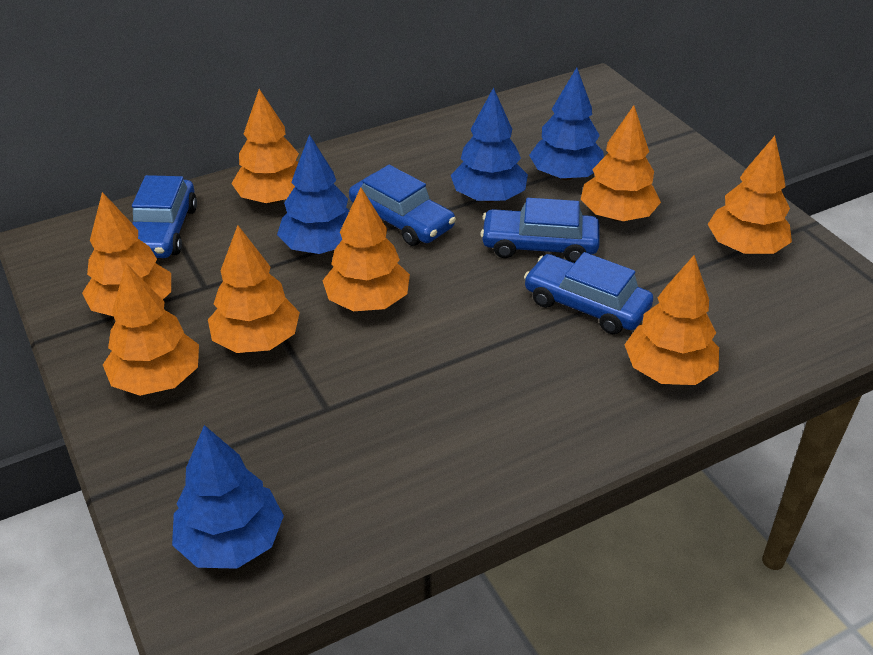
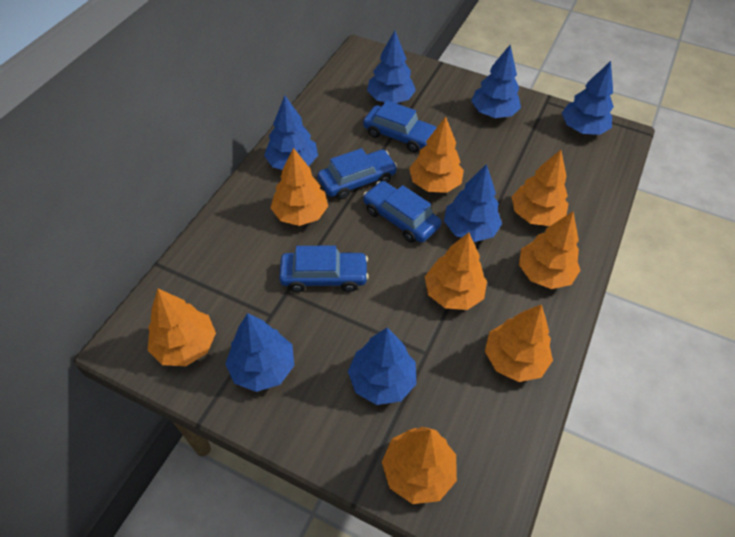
blue tree: [172,425,284,569] [277,134,350,254] [451,87,528,202] [529,67,604,180] = 4 -> [225,313,294,392] [264,96,318,170] [348,328,416,405] [367,31,416,103] [444,164,502,242] [471,45,521,118] [562,61,614,135] = 7

